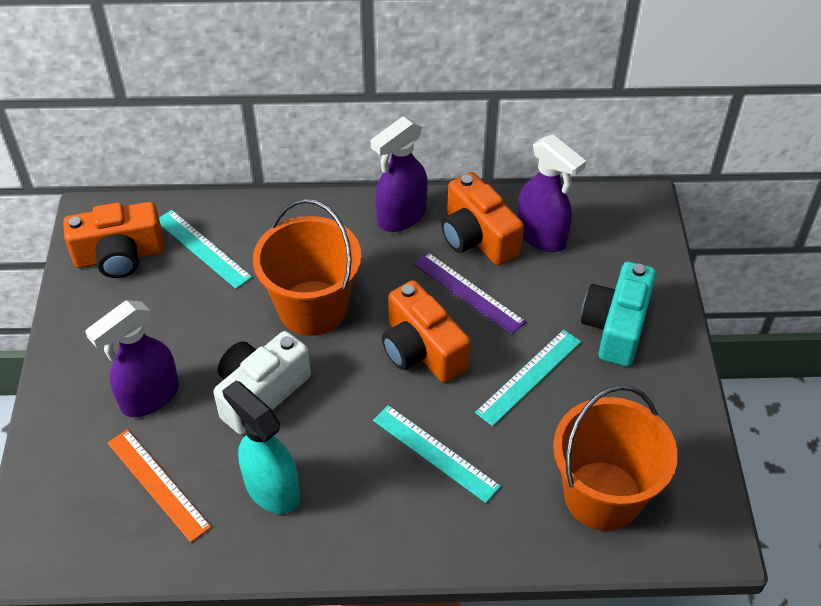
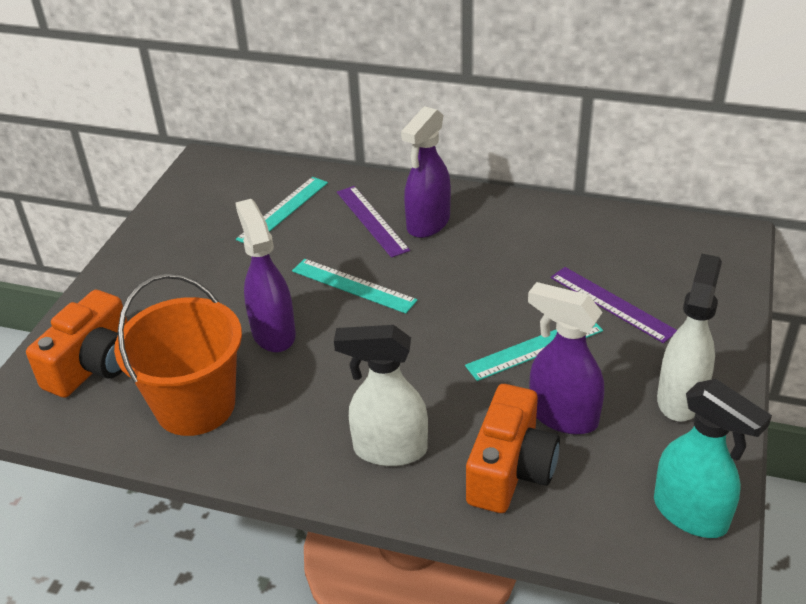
orange bucket: [253,199,362,336] [553,385,678,531] = 2 -> [114,274,242,436] = 1
orange camera: [63,202,165,278] [382,280,471,383] [441,172,524,265] = 3 -> [26,290,128,398] [466,384,560,513] = 2
orange ruler: [107,429,211,542] = 1 -> none = 0
purple ruler: [413,252,526,335] = 1 -> [337,186,410,258] [551,267,677,343] = 2
turquoise camera: [581,261,656,366] = 1 -> none = 0
white camera: [213,331,311,435] = 1 -> none = 0
white spray bottle: none = 0 -> [334,325,428,466] [657,253,722,422] = 2

